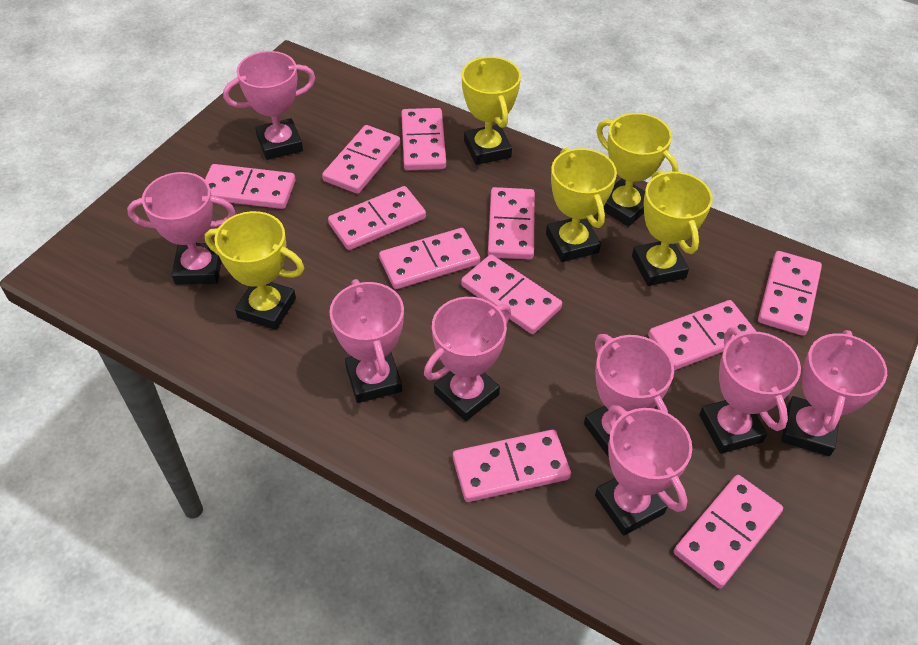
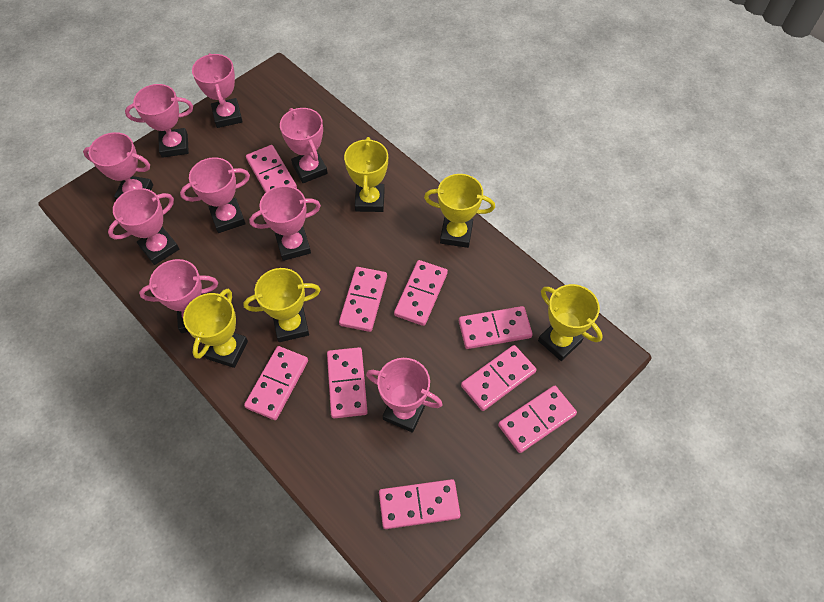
pink domino: [205,164,295,209] [322,125,400,194] [328,186,426,250] [379,228,480,289] [401,108,446,170] [453,430,571,502] [461,255,562,334] [488,187,535,260] [648,300,757,370] [674,475,783,589] [758,251,822,336] = 11 -> [244,346,308,420] [246,145,297,193] [327,347,368,419] [339,267,387,332] [379,479,461,529] [394,260,448,326] [459,306,533,349] [461,345,536,411] [498,386,577,453] = 9
pink trophy: [127,172,236,285] [223,51,315,160] [329,279,404,403] [424,297,511,421] [584,334,674,458] [595,405,692,536] [699,327,801,454] [781,330,887,456] = 8 -> [83,132,153,200] [108,188,179,265] [125,84,193,158] [139,259,218,333] [180,157,250,233] [192,53,243,128] [249,186,321,261] [280,108,328,183] [366,358,443,433] = 9

